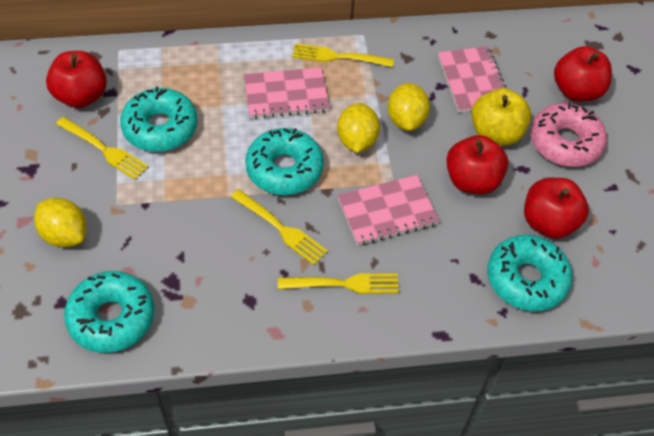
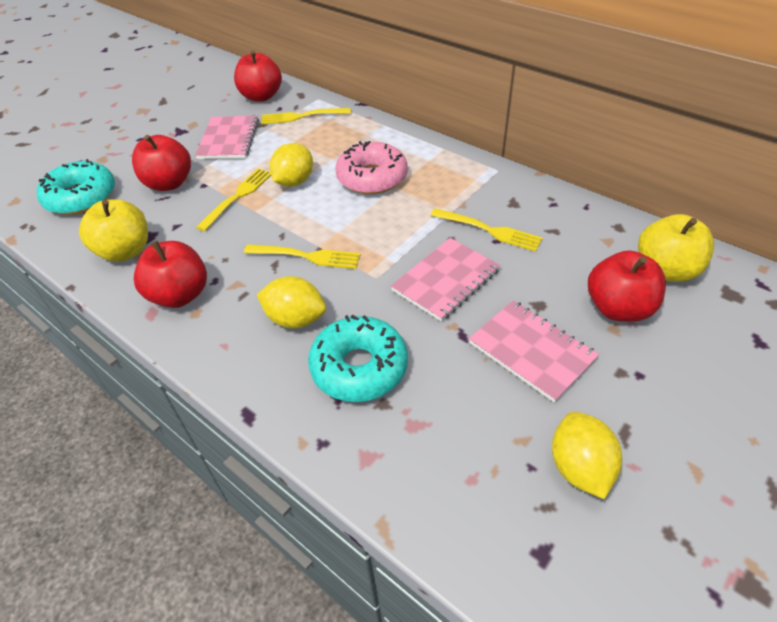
turquoise donut: [64,271,154,353] [120,87,198,152] [245,128,324,195] [487,235,572,311] = 4 -> [37,159,115,215] [308,315,408,402] = 2
yellow apple: [471,88,531,145] = 1 -> [79,199,148,262] [638,214,714,282] = 2

